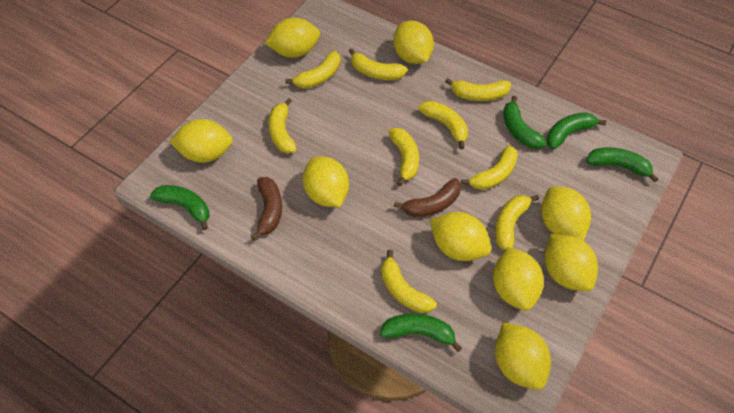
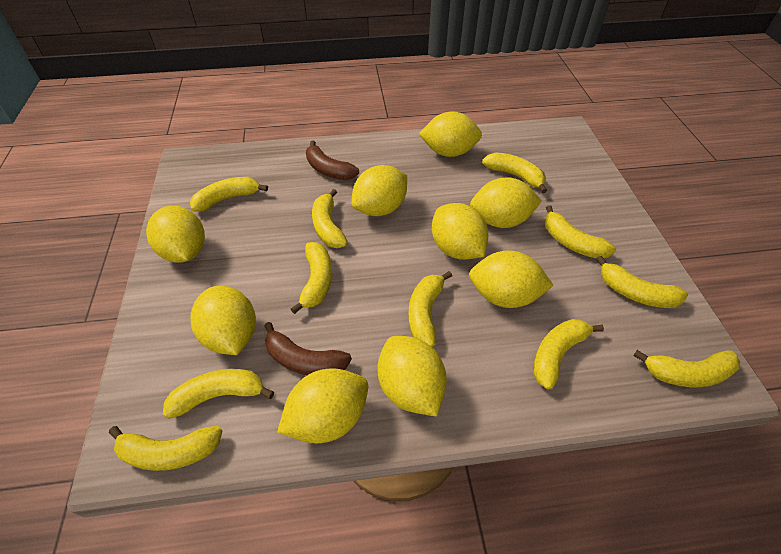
green banana: [150,185,209,230] [380,314,462,352] [503,96,546,149] [546,113,606,149] [586,147,658,182] = 5 -> none = 0
yellow banana: [268,98,297,153] [285,51,341,88] [349,49,408,80] [381,250,437,313] [388,128,419,186] [418,101,468,149] [445,78,511,101] [461,145,518,190] [495,195,539,250] = 9 -> [109,426,222,471] [163,369,274,419] [190,177,268,212] [291,242,332,314] [312,189,348,248] [408,271,452,347] [482,153,547,193] [533,319,604,390] [545,205,616,258] [596,256,688,308] [634,350,740,387] = 11

